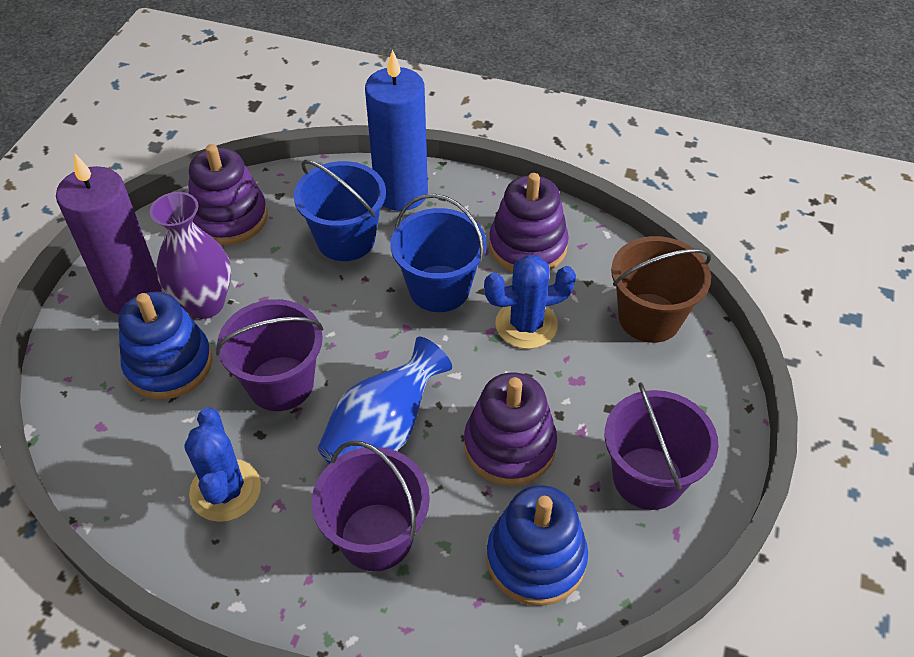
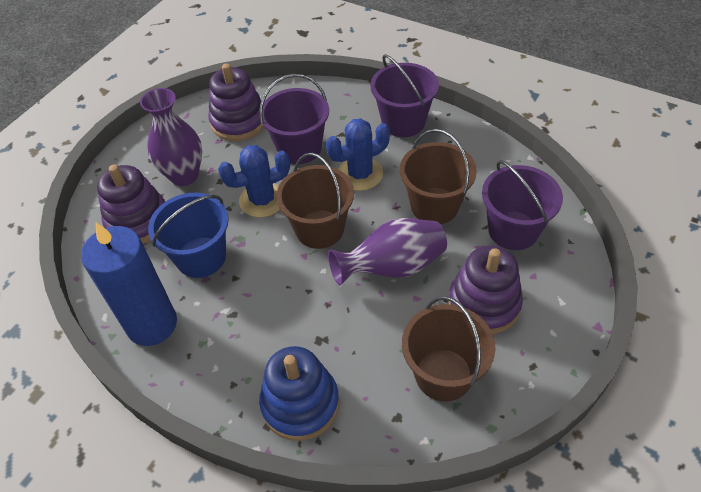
blue bucket: [294,160,386,261] [390,194,487,312] = 2 -> [148,193,229,278] = 1
blue stacking toy: [118,292,213,399] [487,485,588,606] = 2 -> [259,346,339,441] = 1
blue vase: [318,337,452,464] = 1 -> none = 0
brown bucket: [611,236,711,343] = 1 -> [276,153,354,249] [400,129,477,224] [402,296,495,402] = 3
purple candle: [56,154,162,315] = 1 -> none = 0
purple vase: [150,192,231,319] = 1 -> [140,88,202,186] [328,218,447,286] = 2

